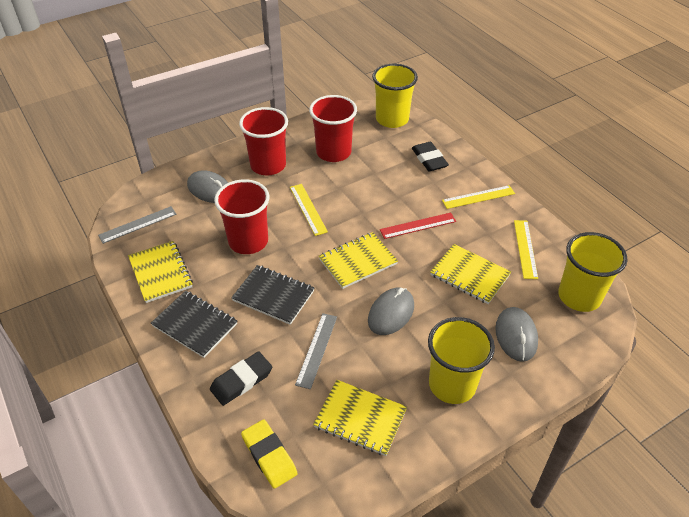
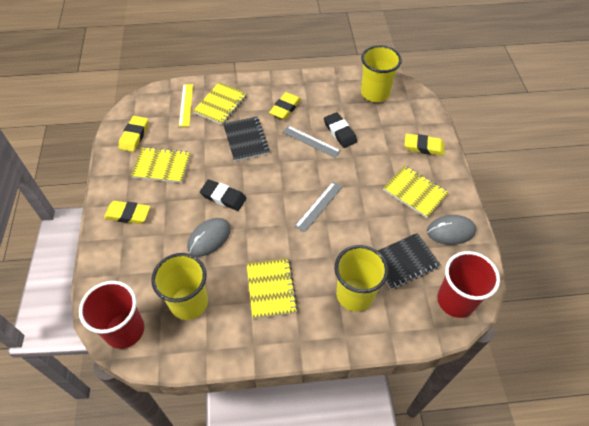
grey mouse: [187,170,228,203] [368,288,414,335] [495,307,538,362] = 3 -> [187,218,231,257] [427,215,476,245] = 2
red cup: [214,179,270,254] [239,107,288,175] [309,95,357,162] = 3 -> [79,281,144,349] [437,251,500,318] = 2
red ruler: [380,213,456,239] = 1 -> none = 0
yellow eraser: [241,419,298,489] = 1 -> [104,201,150,224] [119,116,148,152] [269,92,301,120] [404,134,445,156] = 4
yellow ruler: [290,184,328,236] [442,185,515,209] [514,220,538,279] = 3 -> [179,84,193,127] = 1

